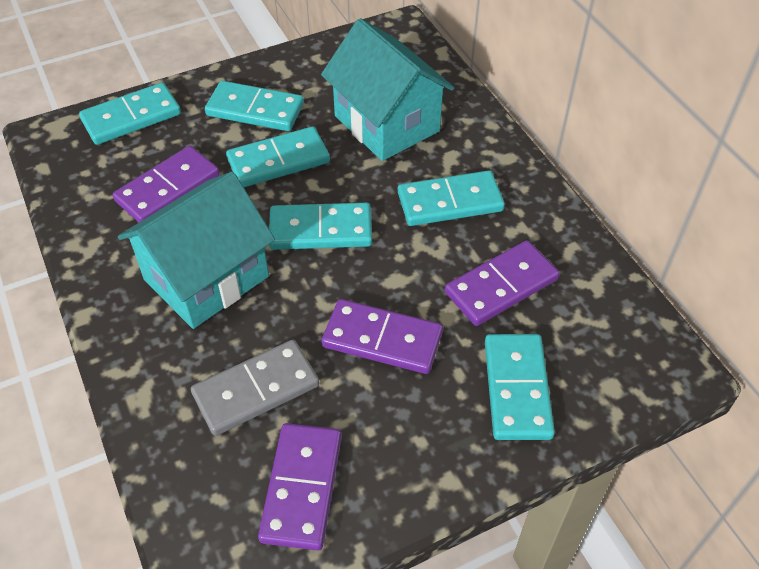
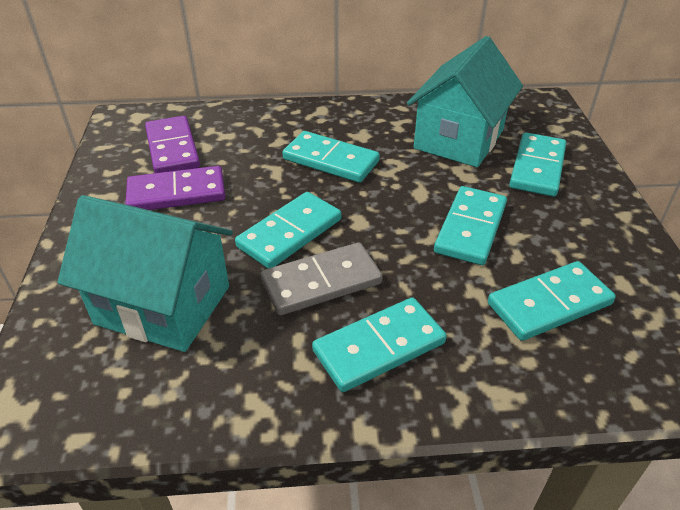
purple domino: [113,146,220,222] [258,423,342,551] [321,299,443,374] [445,240,559,326] = 4 -> [125,166,226,210] [145,116,200,173] = 2

